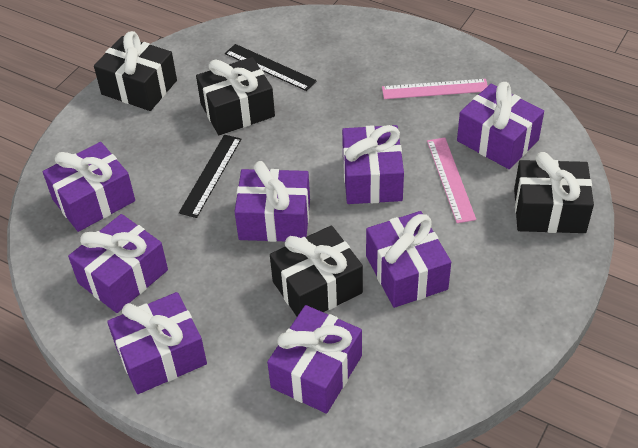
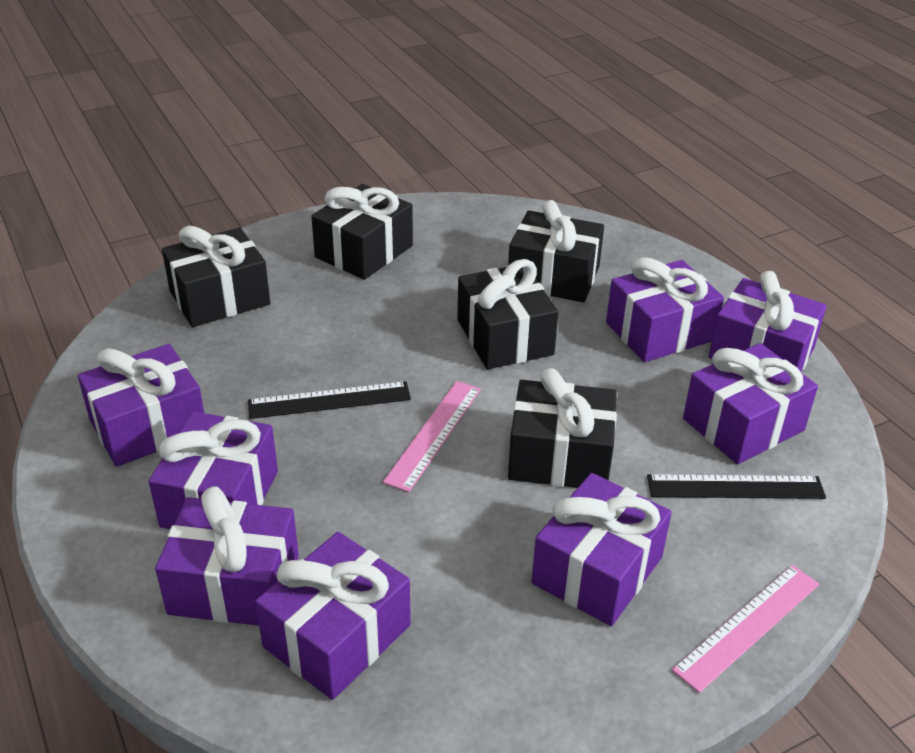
black gift: [94,31,177,111] [196,57,275,135] [270,225,363,316] [514,152,594,233] = 4 -> [162,226,270,327] [311,184,413,280] [457,259,558,369] [508,200,604,302] [508,368,617,488] = 5

